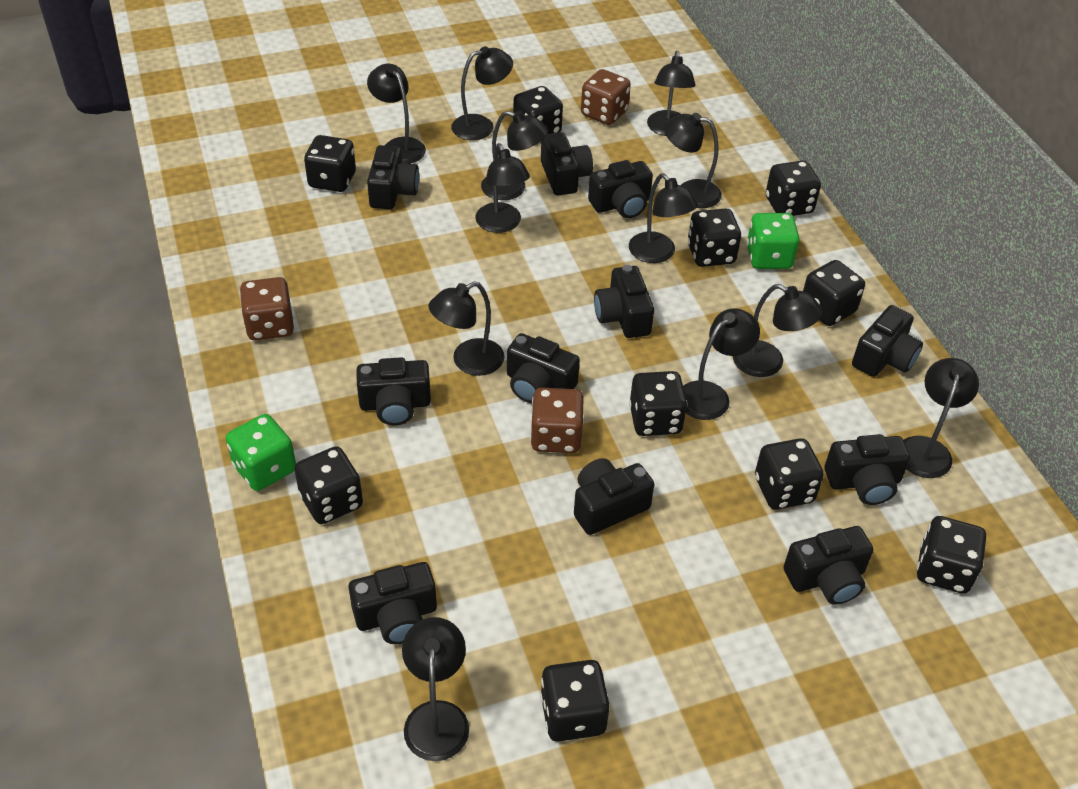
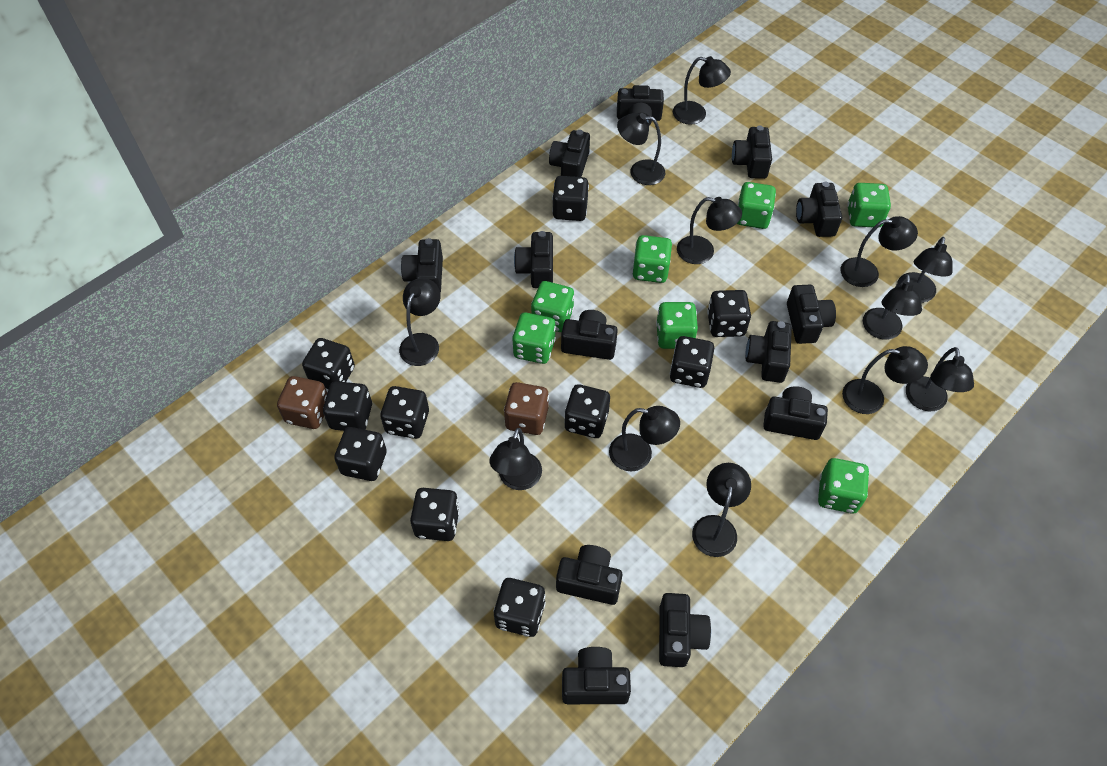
black camera: [348,562,437,644] [356,357,431,425] [367,145,419,209] [507,333,580,403] [541,132,593,195] [574,458,654,535] [588,160,653,218] [594,265,654,338] [783,526,873,605] [824,434,910,505] [852,305,923,377] = 11 -> [401,238,443,293] [514,231,553,288] [549,130,590,177] [556,545,622,605] [561,310,618,360] [562,647,631,704] [617,85,664,126] [659,593,711,667] [732,126,772,179] [745,321,792,383] [763,386,828,440] [787,285,836,344] [796,182,842,237] = 13
brown dice: [240,277,294,340] [530,388,584,453] [581,69,631,125] = 3 -> [277,376,327,429] [504,382,549,435] = 2
green dice: [226,414,296,491] [747,213,800,269] = 2 -> [512,313,556,364] [531,281,574,332] [632,235,672,283] [656,302,698,349] [737,182,776,229] [818,458,869,513] [847,183,891,228] = 7

